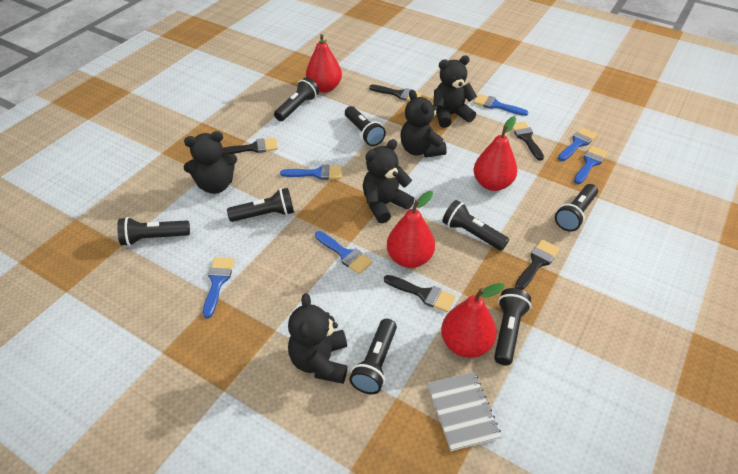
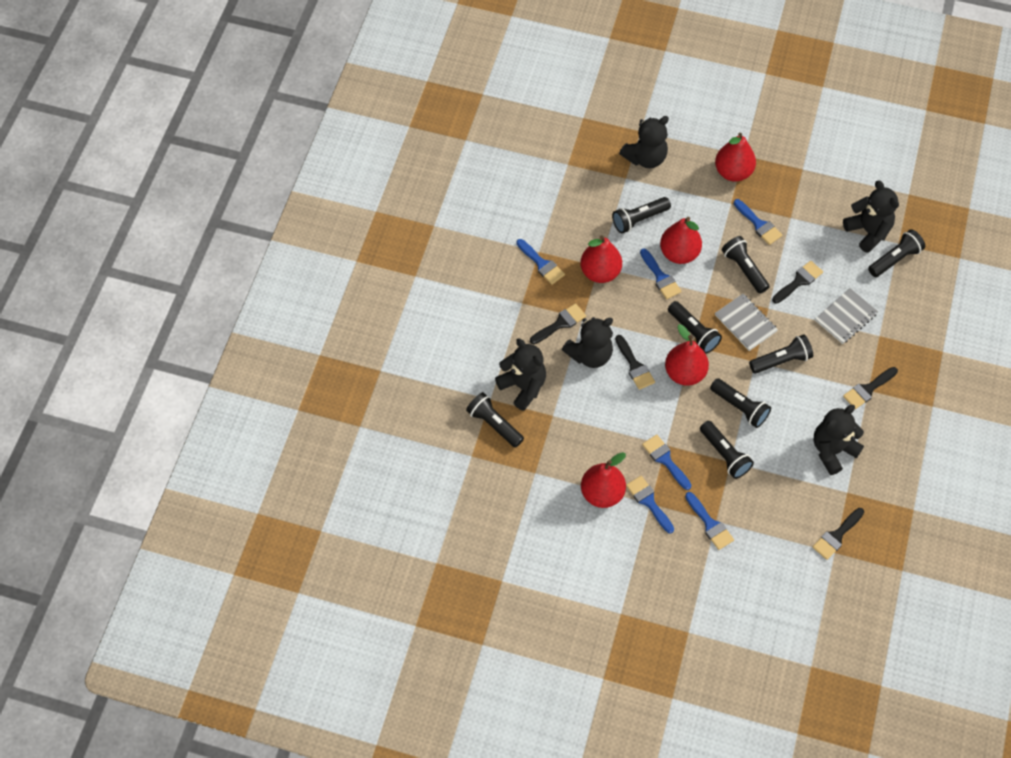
grey notebook: [427,372,502,451] = 1 -> [715,294,778,351] [815,288,878,344] = 2
red pear: [306,34,342,93] [387,191,435,268] [441,283,504,358] [473,116,517,191] = 4 -> [580,235,622,283] [581,452,626,508] [660,217,702,264] [665,324,709,386] [715,133,756,182] = 5

